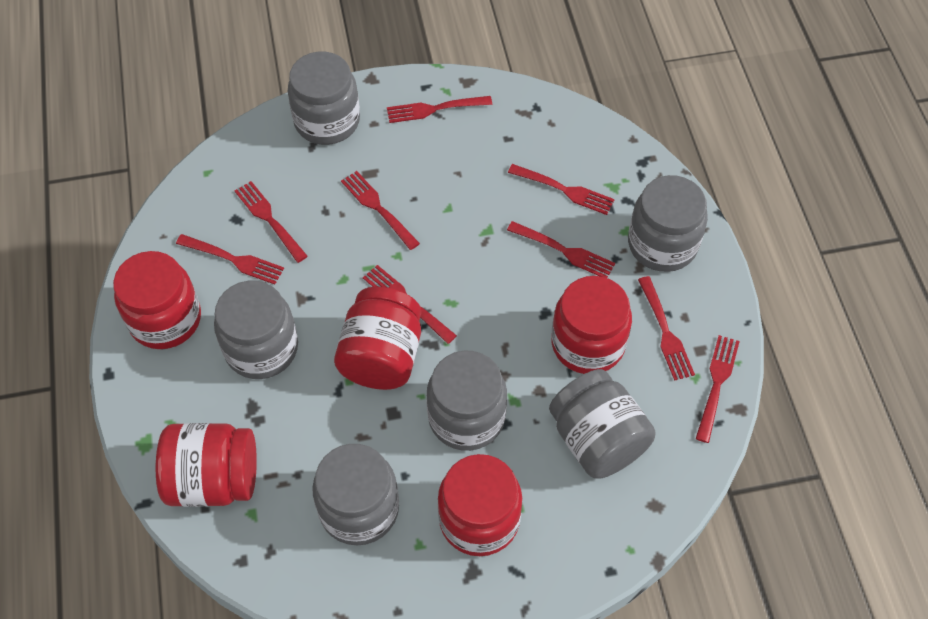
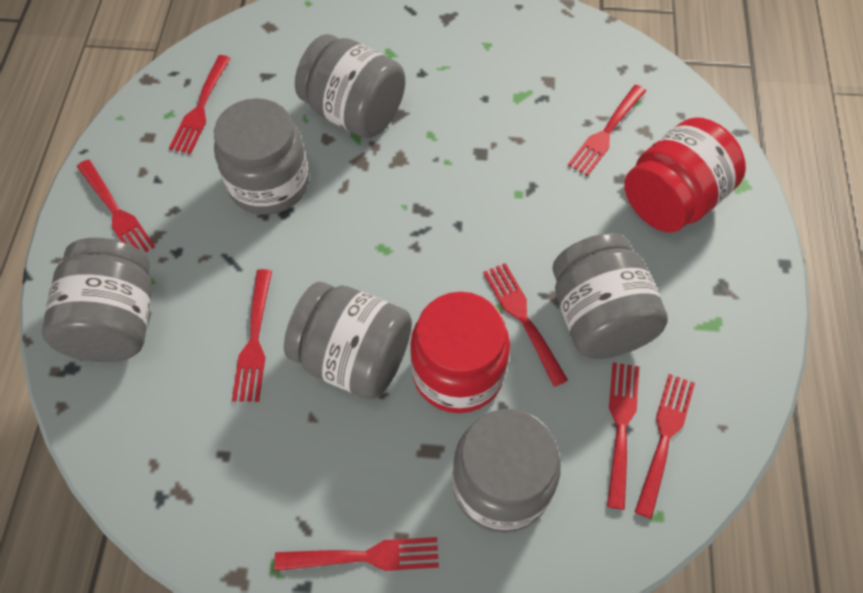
red fork: [176,234,284,285] [235,181,308,263] [341,171,420,250] [363,265,457,344] [387,96,492,123] [507,221,615,278] [508,164,615,215] [638,276,695,381] [696,335,740,443] = 9 -> [77,160,155,252] [169,55,231,154] [232,269,272,402] [274,537,439,571] [483,263,568,387] [568,85,646,176] [607,362,639,510] [635,374,695,519] = 8
red jar: [113,251,201,349] [156,423,257,507] [334,287,421,390] [438,454,522,556] [551,276,632,374] = 5 -> [410,292,510,413] [624,117,746,233] = 2

